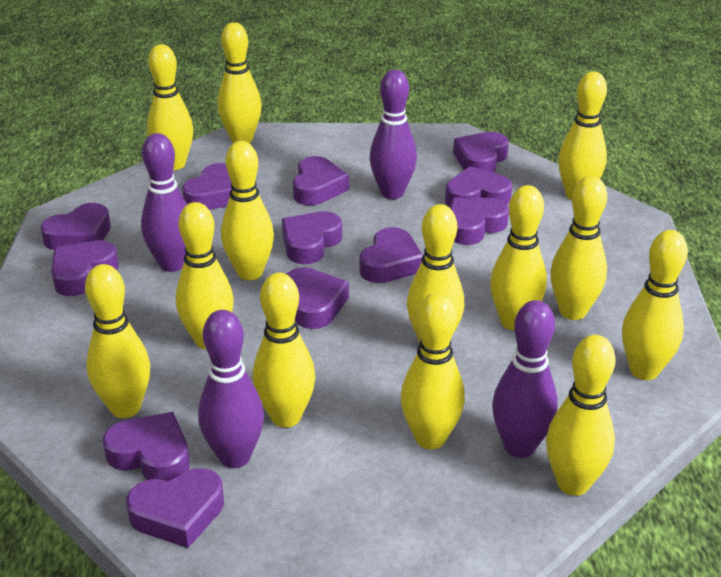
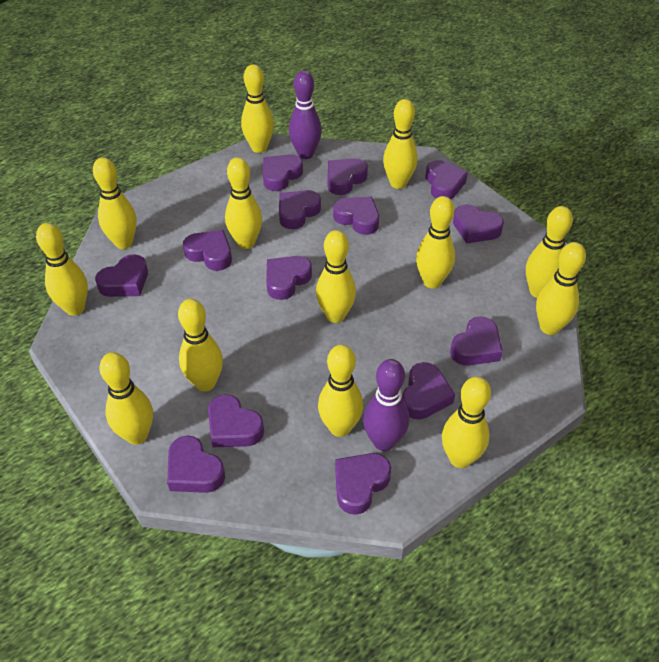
purple bowling pin: [141,133,187,272] [198,310,264,468] [370,69,417,199] [492,300,558,458] = 4 -> [289,70,322,159] [363,359,409,451] = 2
purple heart: [40,203,111,250] [51,240,119,296] [103,412,190,482] [126,468,224,548] [182,163,232,210] [282,211,342,264] [287,267,349,329] [293,156,349,205] [360,227,423,283] [445,166,512,207] [450,197,509,245] [453,132,509,173] = 12 -> [95,254,148,297] [167,436,225,493] [183,230,232,271] [208,394,264,447] [263,154,303,191] [266,256,312,300] [279,190,321,229] [328,158,368,195] [333,197,379,235] [335,453,391,515] [402,362,455,420] [425,160,468,199] [450,316,503,366] [453,204,504,243] = 14

